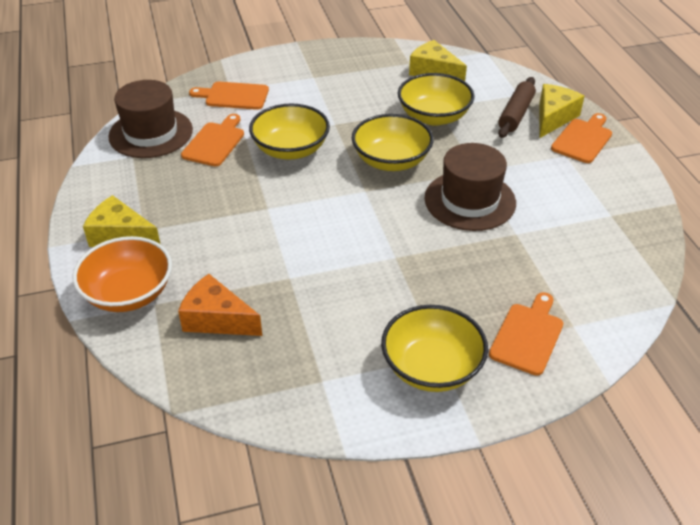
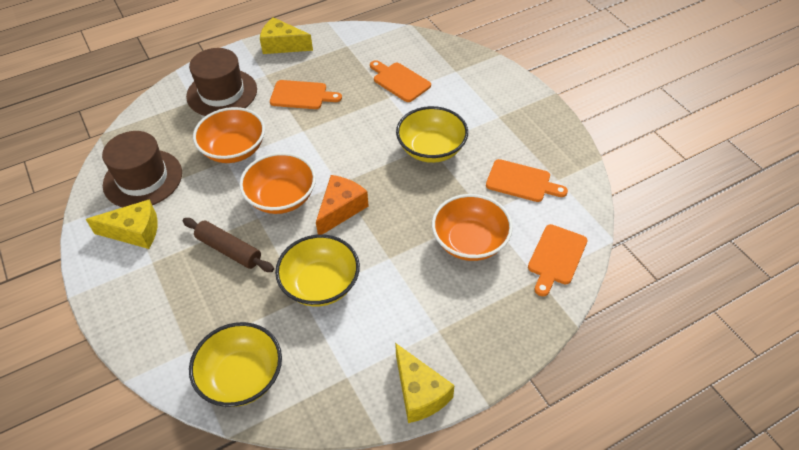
orange bowl: [72,236,172,312] = 1 -> [193,107,265,163] [239,152,316,214] [432,194,513,261] = 3
yellow bowl: [249,103,330,160] [352,114,433,171] [381,305,488,392] [398,73,475,126] = 4 -> [189,322,282,407] [275,234,360,307] [396,106,468,163] = 3

